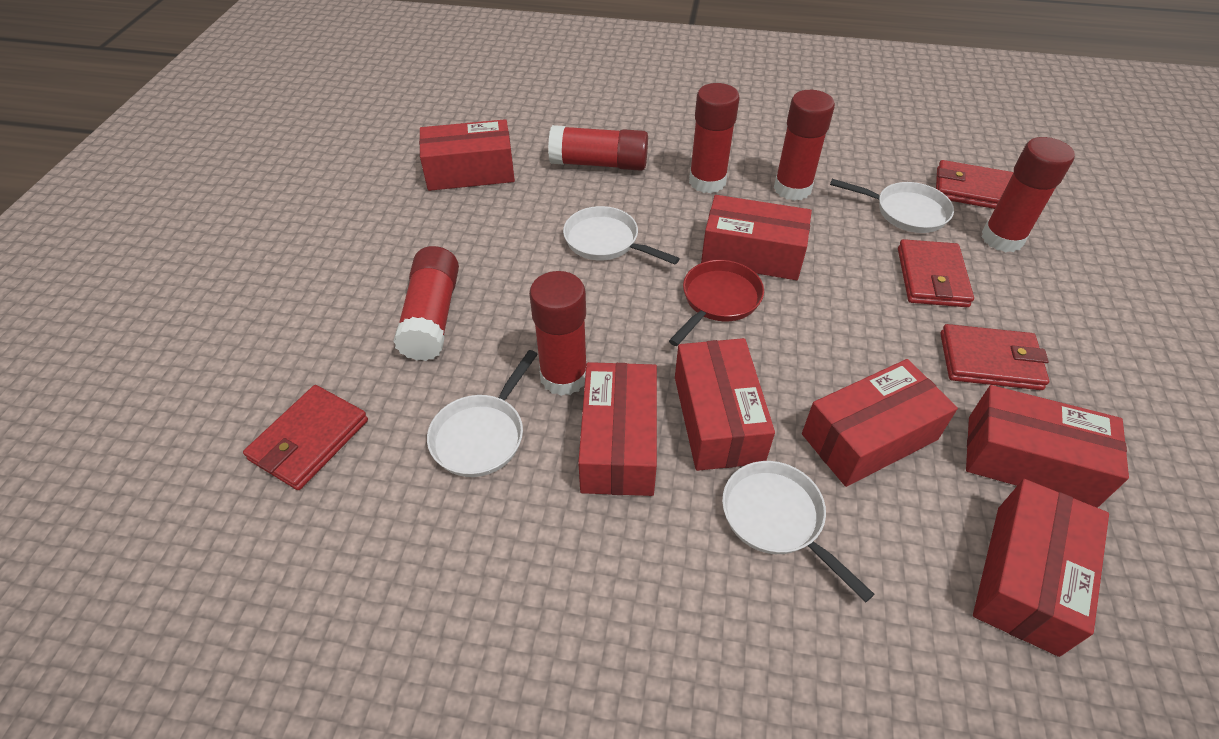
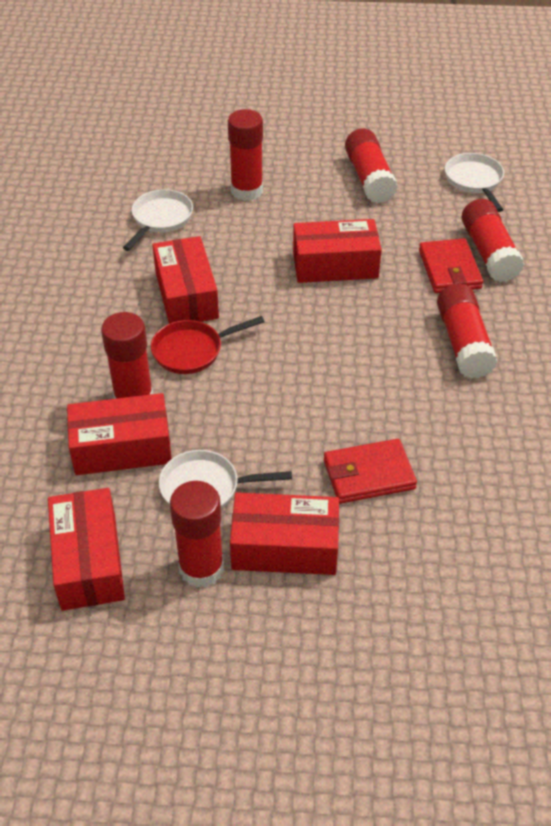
red box: [419,119,515,191] [578,362,657,496] [675,338,775,471] [701,195,812,280] [802,359,958,487] [966,385,1129,508] [973,479,1109,657] = 7 -> [48,488,125,611] [67,393,172,475] [152,236,219,324] [230,493,339,575] [293,219,382,283] = 5
red wallet: [243,385,368,490] [898,239,974,307] [936,160,1014,209] [940,324,1049,390] = 4 -> [324,439,417,504] [419,238,483,293] = 2
white pan: [427,350,538,477] [563,206,680,264] [722,461,875,602] [830,179,954,233] = 4 -> [123,189,193,251] [159,450,292,509] [445,153,504,212] = 3

